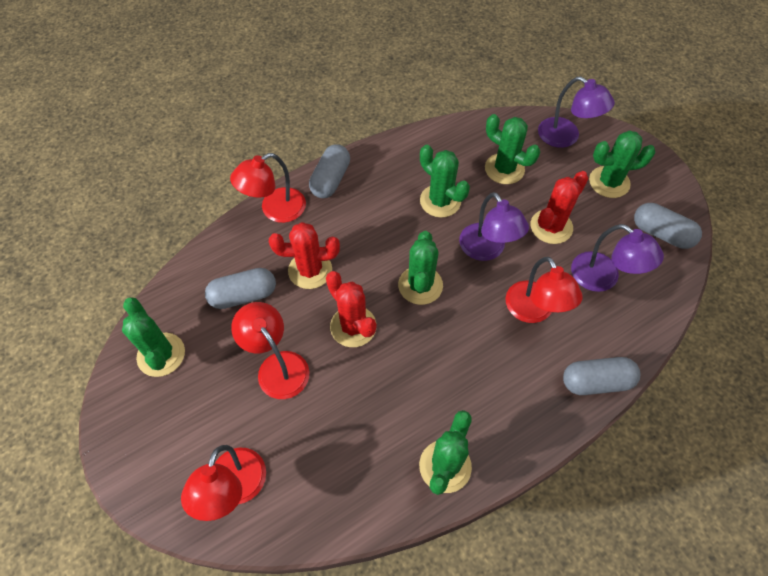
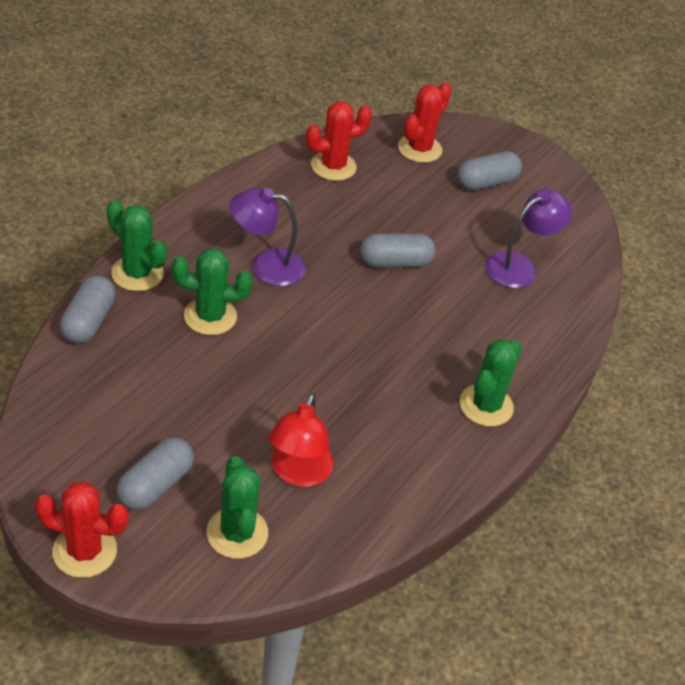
green cactus: [122,298,185,377] [398,231,443,305] [419,410,472,495] [420,145,470,218] [485,114,540,184] [589,130,655,198] = 6 -> [107,200,167,291] [172,248,252,335] [207,456,268,559] [459,339,522,427] = 4
purple lamp: [459,192,529,261] [538,77,615,148] [571,224,664,292] = 3 -> [230,188,306,286] [485,189,572,288] = 2
red lamp: [181,445,266,521] [230,153,306,223] [231,302,309,399] [505,257,583,323] = 4 -> [269,393,333,487] = 1

